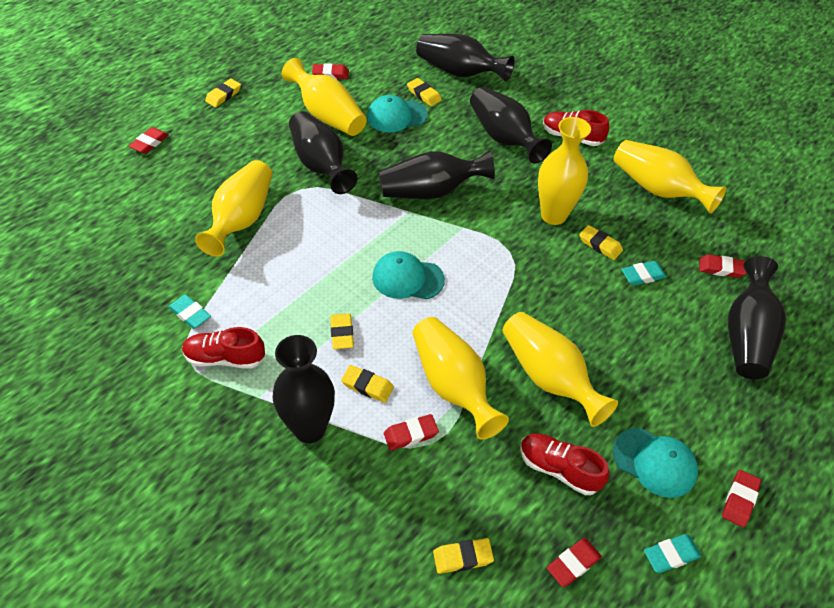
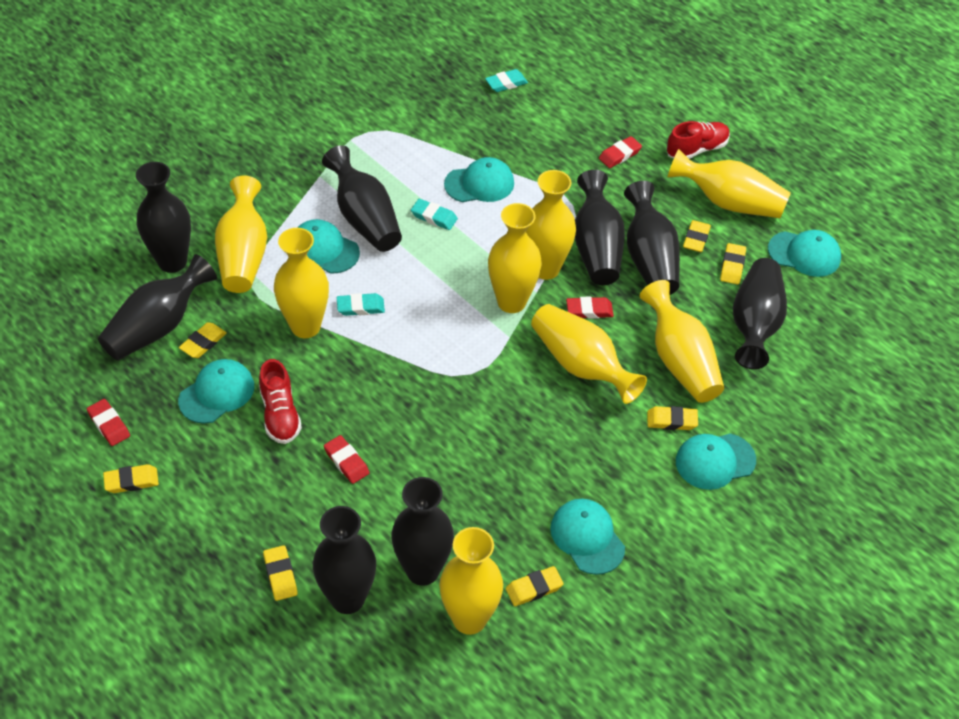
black vase: [272,335,335,443] [289,111,357,194] [379,151,495,199] [416,34,514,82] [470,87,552,164] [728,256,786,379] = 6 -> [98,254,217,360] [136,162,191,273] [313,506,376,614] [322,145,402,252] [391,477,454,586] [575,170,625,285] [624,181,680,295] [733,258,787,369] = 8
red eraser: [129,127,169,154] [312,63,349,79] [384,414,439,451] [547,538,602,587] [699,254,747,278] [722,470,761,527] = 6 -> [87,399,130,446] [324,435,370,484] [566,297,614,319] [599,136,642,168] = 4
red shoe: [182,327,265,369] [520,434,610,495] [543,110,609,146] = 3 -> [259,359,302,444] [667,121,730,159] = 2
turquoise cap: [367,95,428,133] [372,251,445,299] [613,428,698,498] = 3 -> [178,359,254,424] [297,219,360,274] [444,157,514,202] [550,499,625,575] [676,433,756,490] [768,230,841,277] = 6
yellow eraser: [205,79,241,107] [330,313,354,349] [341,365,394,403] [407,78,442,106] [433,538,494,574] [579,225,623,260] = 6 -> [103,464,159,493] [179,322,227,358] [263,545,298,601] [506,566,563,606] [647,406,698,430] [683,220,711,252] [720,243,746,285] = 7
yellow vase: [195,160,272,257] [281,58,367,136] [413,317,509,440] [503,312,618,427] [538,117,591,225] [614,140,726,213] = 6 -> [215,176,267,293] [274,228,329,338] [439,527,503,635] [488,203,542,313] [526,170,576,280] [531,304,647,404] [640,280,724,403] [668,149,791,218] = 8

